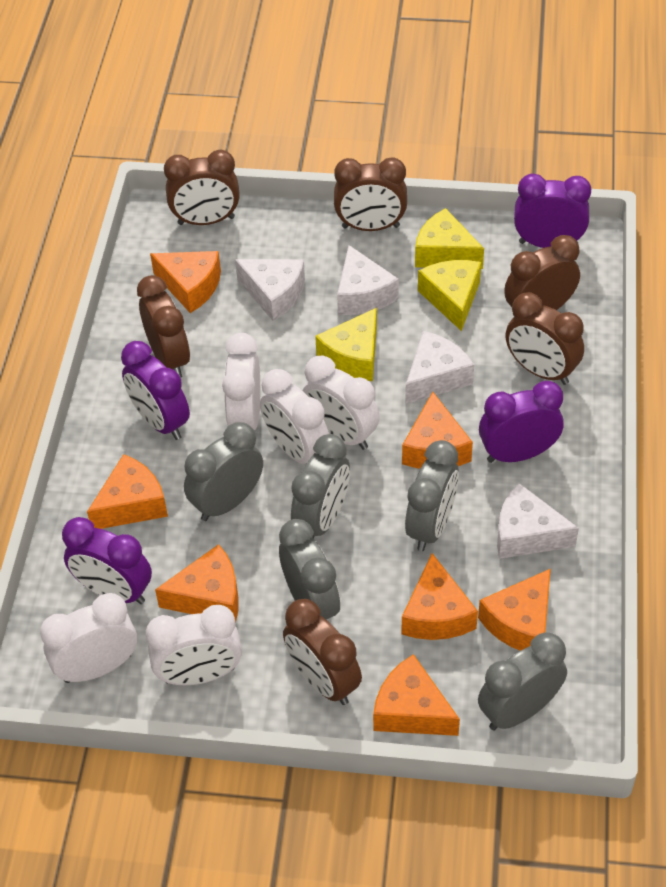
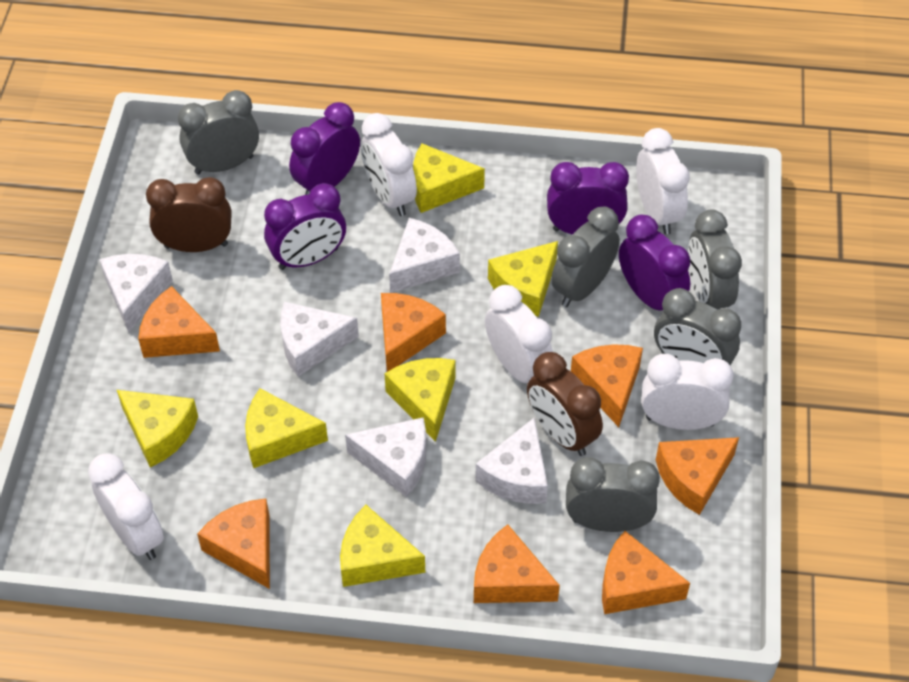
brown clock: [137,275,190,378] [164,149,240,225] [283,599,362,705] [334,157,407,231] [504,235,580,310] [506,292,584,385] = 6 -> [146,177,231,252] [527,352,603,456] = 2
white cheese: [235,259,305,321] [337,245,399,315] [405,331,474,404] [497,483,579,559] = 4 -> [99,254,173,333] [280,302,359,377] [345,417,426,497] [389,218,460,293] [475,417,548,504] = 5
yellow cheese: [315,308,377,381] [415,208,484,269] [418,260,481,331] = 3 -> [117,390,198,468] [245,388,328,468] [340,505,425,587] [385,358,455,442] [413,144,485,213] [488,241,558,317] = 6

